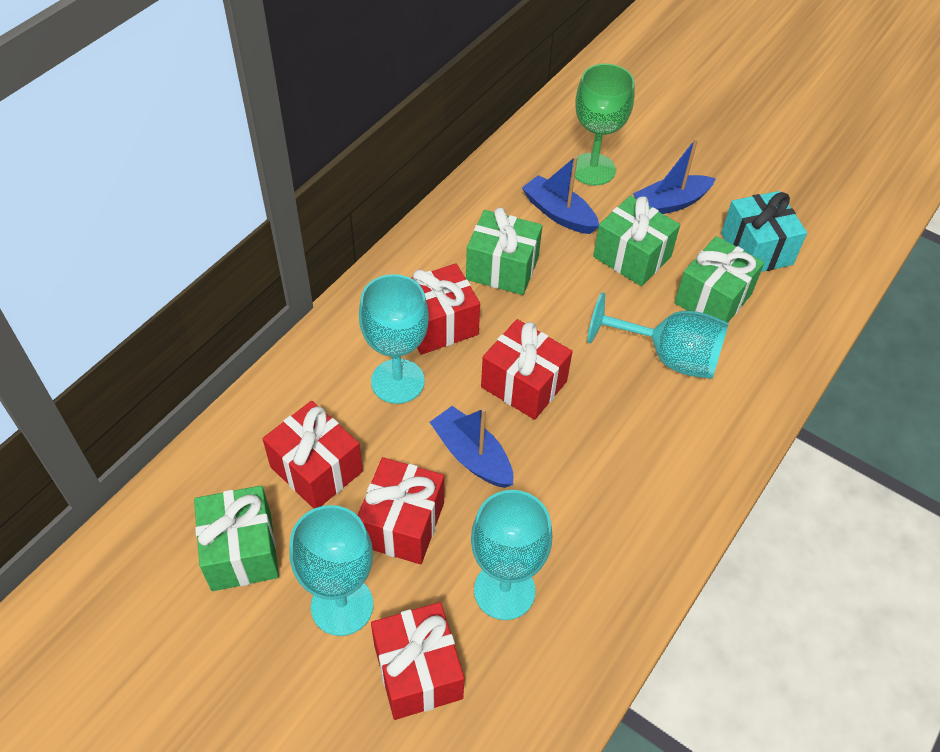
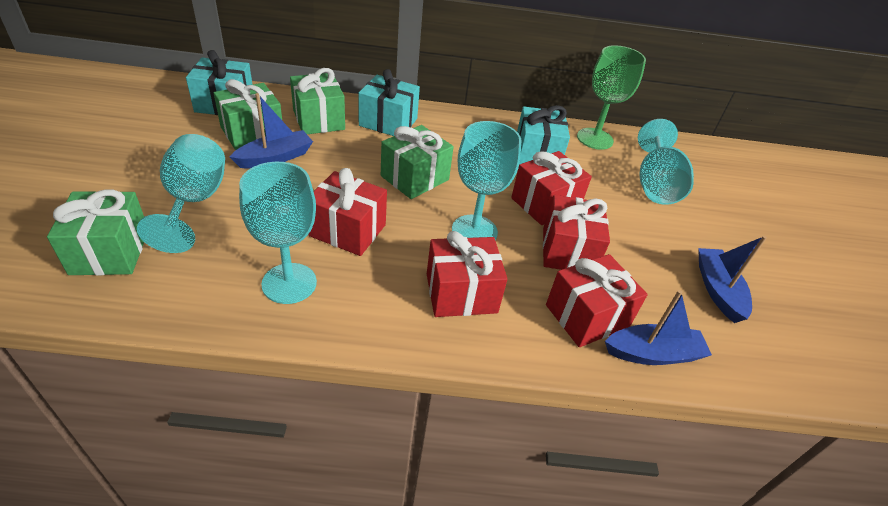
turquoise gift: [721,191,807,272] = 1 -> [186,50,253,115] [358,69,420,136] [517,105,570,165] = 3

